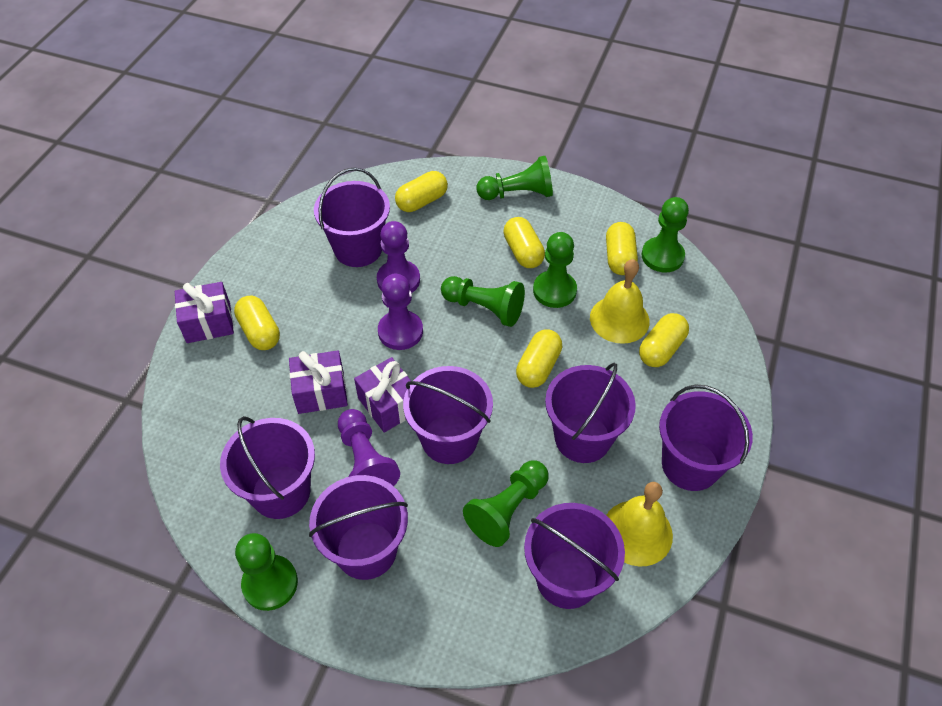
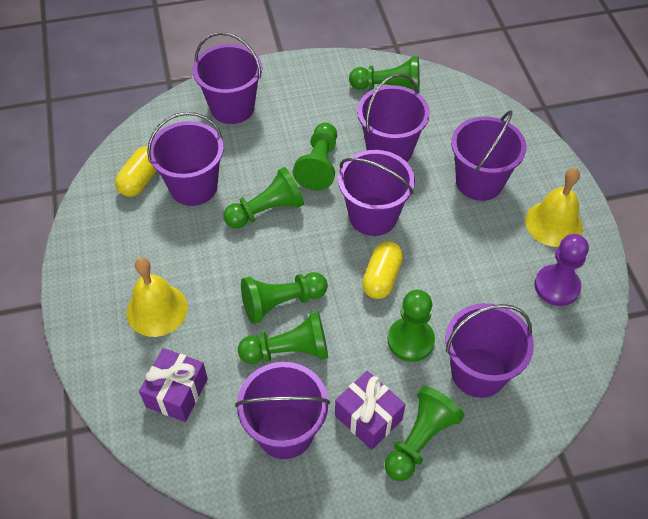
green pawn: [235,533,298,611] [441,276,525,327] [463,461,548,547] [477,156,553,200] [533,232,577,308] [641,197,689,272] = 6 -> [223,167,304,229] [238,311,328,364] [241,272,328,324] [293,123,337,190] [349,56,420,92] [385,386,464,481] [388,290,435,362] = 7
purple gift: [175,282,234,343] [289,350,348,414] [354,357,411,432] = 3 -> [139,348,208,422] [335,371,406,450] = 2
purple pawn: [338,409,400,486] [377,221,420,293] [378,274,423,350] = 3 -> [534,234,589,306] = 1
yellow capsule: [234,296,280,350] [395,171,448,212] [503,217,545,268] [516,330,562,388] [606,222,638,275] [639,313,689,367] = 6 -> [115,146,157,197] [362,241,403,299] = 2

